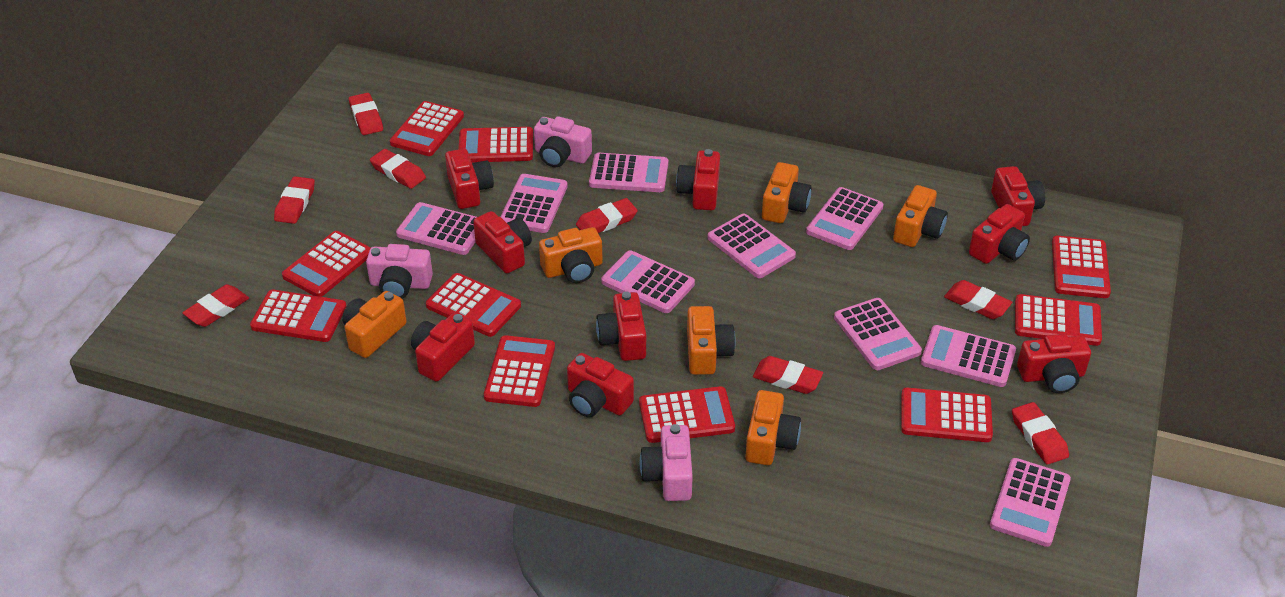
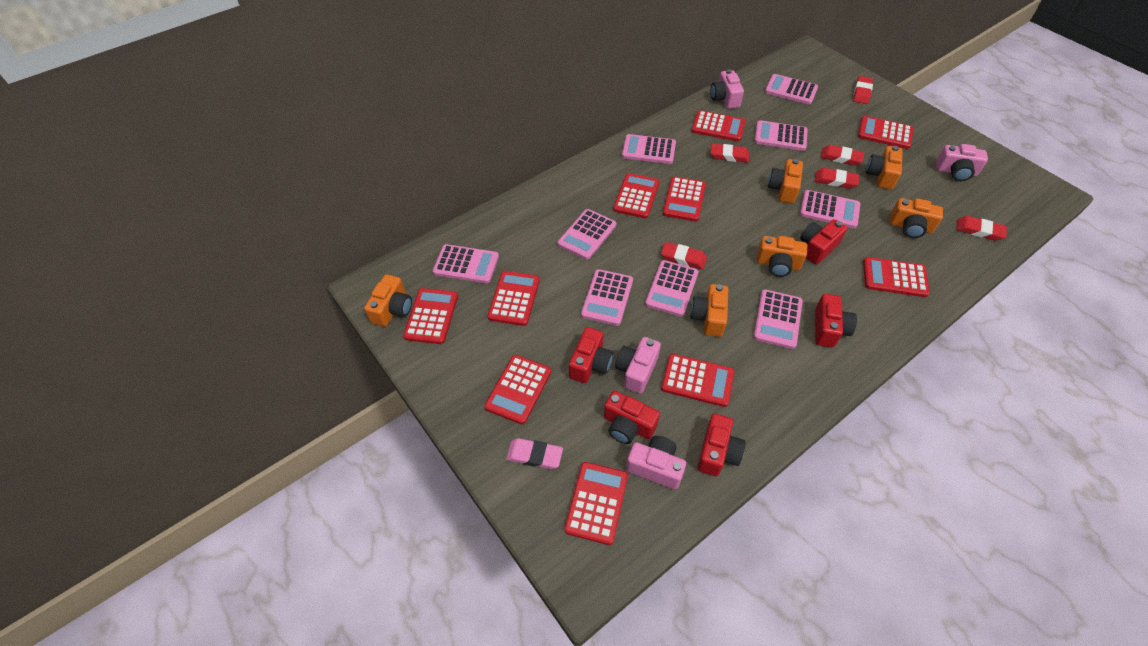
pink camera: [366,244,433,299] [534,116,592,167] [640,424,693,501] = 3 -> [615,337,661,394] [626,436,686,490] [711,69,744,109] [936,144,988,181] = 4
pink eraser: none = 0 -> [506,438,563,469] = 1
red camera: [411,313,475,382] [445,149,494,209] [473,211,532,273] [567,353,634,417] [596,292,646,361] [676,149,720,210] [969,204,1030,264] [991,166,1045,226] [1017,334,1091,393] = 9 -> [569,327,613,383] [604,391,660,444] [697,413,746,476] [800,219,847,264] [815,294,857,348] = 5
red eraser: [182,284,249,327] [274,176,315,224] [349,93,383,135] [370,149,426,189] [576,198,638,233] [753,356,823,394] [944,280,1012,319] [1012,402,1069,465] = 8 -> [661,242,707,270] [711,144,749,163] [815,168,859,189] [821,145,864,166] [853,76,873,104] [956,216,1007,241] = 6

